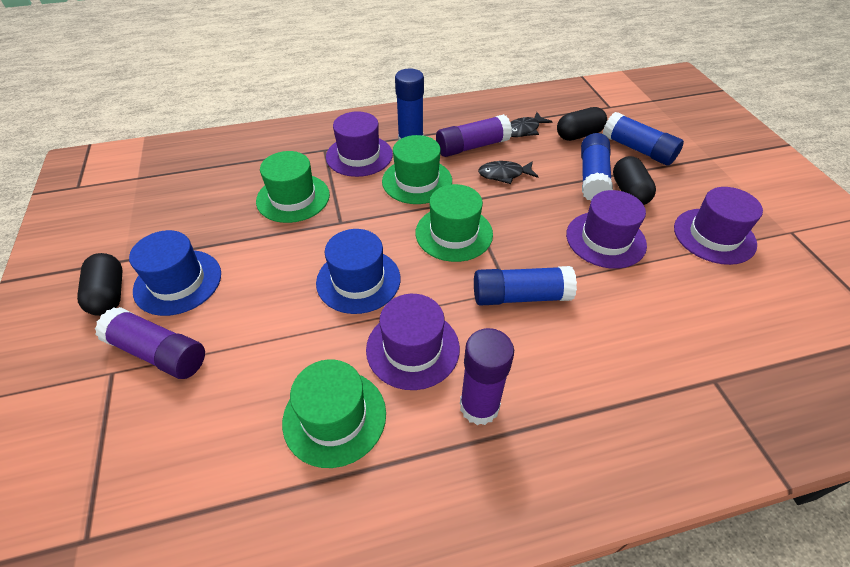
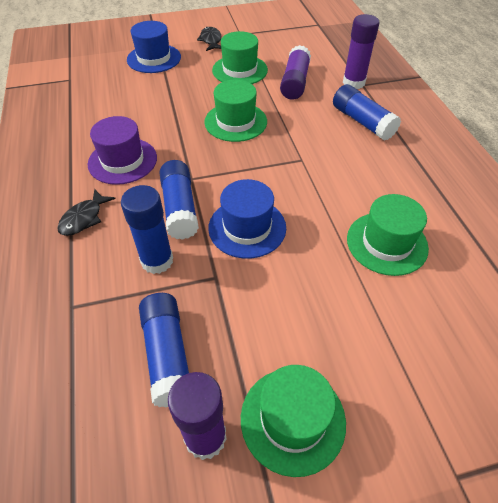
black capsule: [77,253,123,316] [557,107,607,141] [613,156,656,205] = 3 -> none = 0
purple hat: [326,111,393,177] [366,294,460,390] [566,190,647,269] [674,187,763,265] = 4 -> [88,116,157,185] = 1

